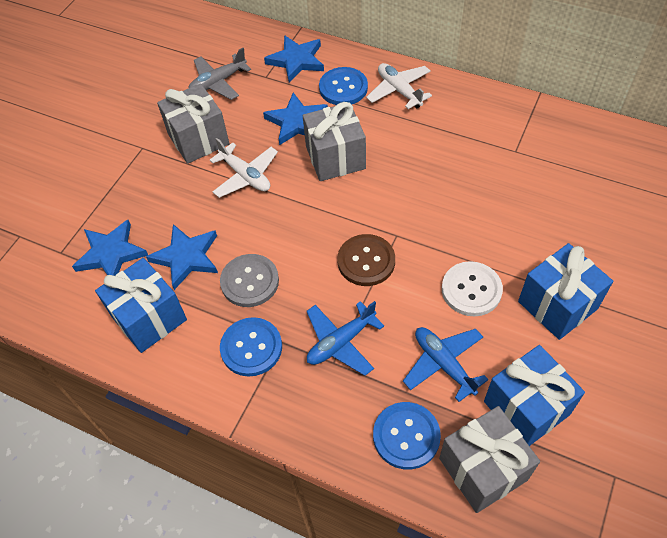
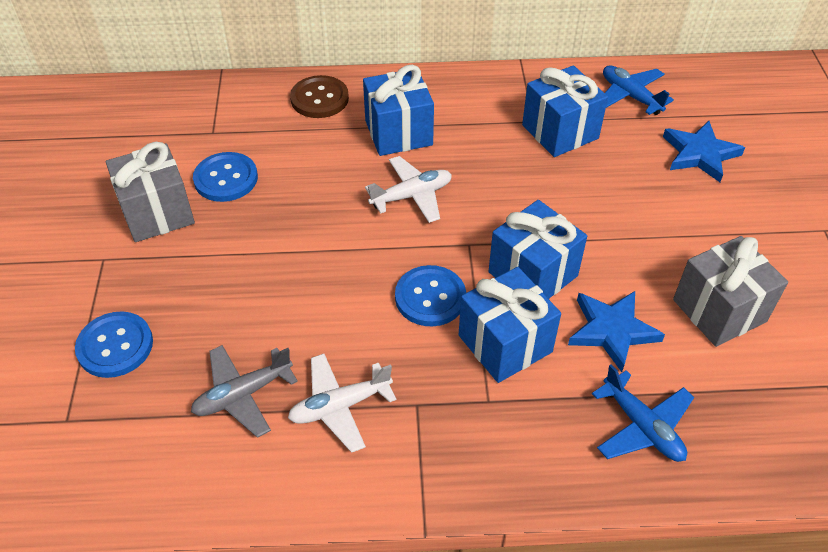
blue gift: [95,258,187,353] [484,345,585,446] [518,243,613,340] = 3 -> [363,65,434,156] [459,267,561,383] [489,200,587,299] [522,65,608,157] = 4
blue star: [72,220,148,276] [146,224,218,290] [263,92,328,145] [264,35,324,83] = 4 -> [568,291,665,372] [663,121,745,182] = 2
grey button: [220,254,279,307] = 1 -> none = 0
grey gift: [157,83,230,164] [303,102,366,181] [439,406,540,513] = 3 -> [106,142,195,242] [673,236,788,347] = 2
white button: [442,261,503,316] = 1 -> none = 0

